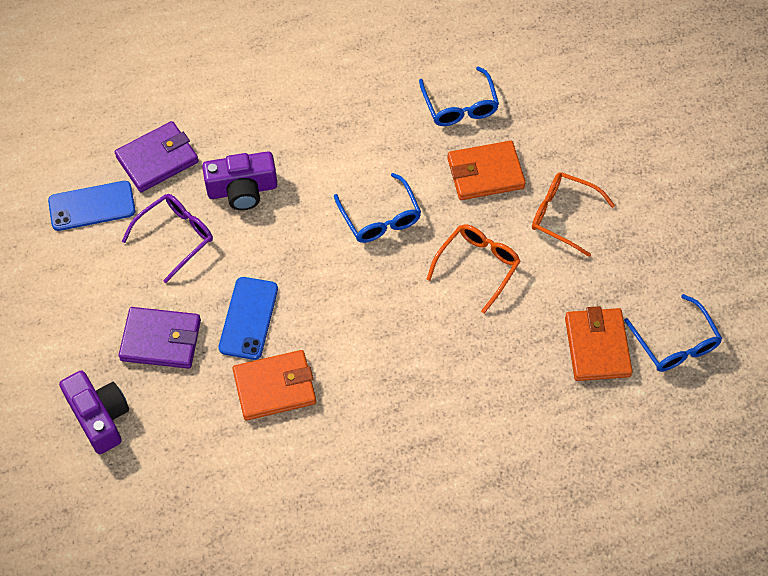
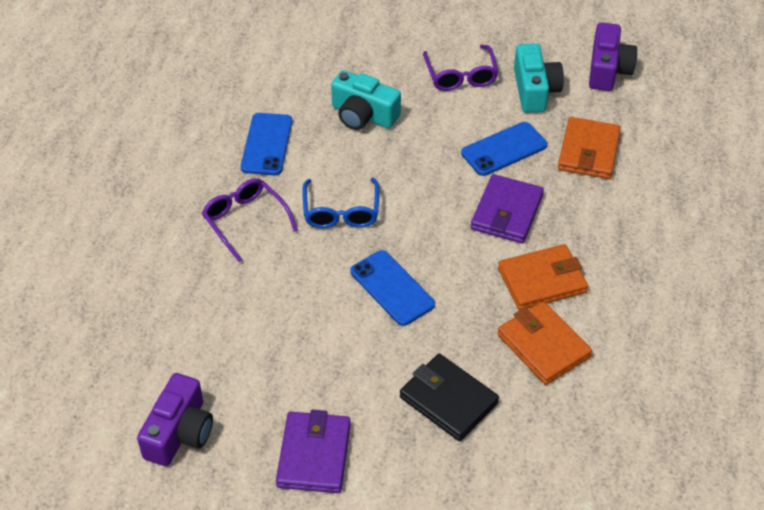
black wallet: none = 0 -> [400,354,499,441] = 1
blue glasses: [334,173,421,243] [419,66,499,126] [624,294,722,372] = 3 -> [302,177,379,229] = 1
blue phone: [48,181,135,231] [219,277,278,360] = 2 -> [241,113,292,175] [350,250,435,326] [461,122,547,176] = 3
orange glasses: [426,224,520,314] [532,172,615,257] = 2 -> none = 0
purple glasses: [122,194,213,283] = 1 -> [202,178,298,262] [423,45,498,91] = 2
turquoise camera: none = 0 -> [331,70,401,130] [514,43,564,113] = 2

